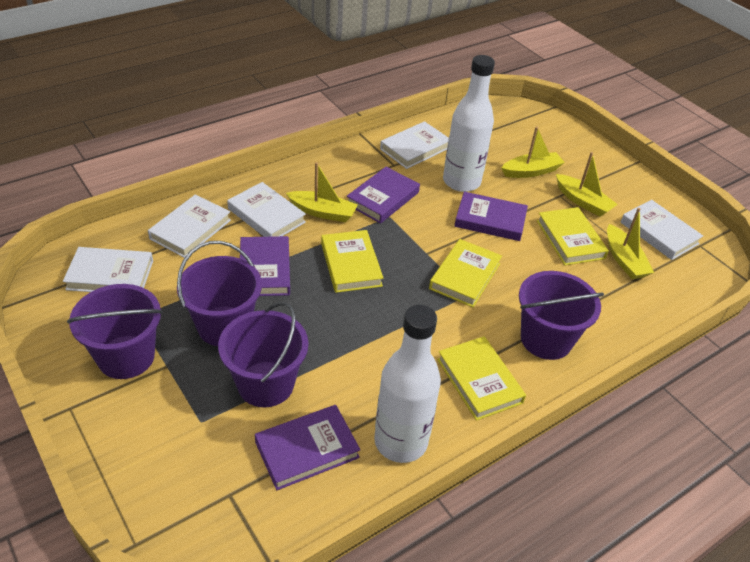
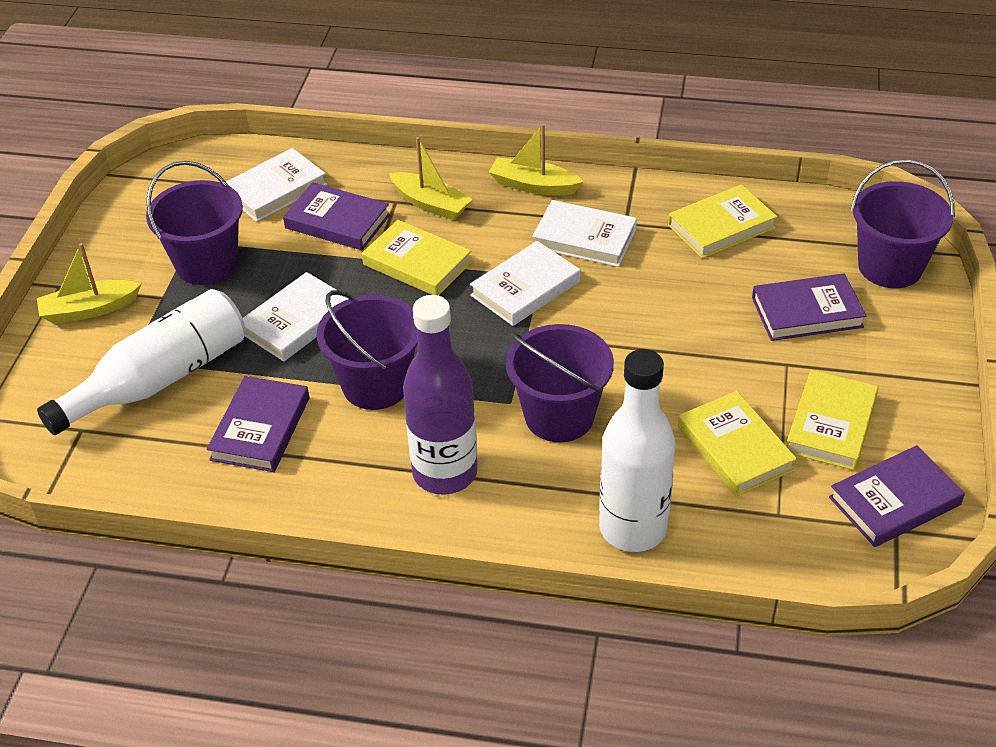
purple bottle: none = 0 -> [403,295,478,495] = 1
white book: [63,247,153,292] [148,194,231,258] [227,182,306,237] [380,121,449,169] [621,200,703,260] = 5 -> [226,148,327,222] [243,272,348,362] [470,241,580,326] [532,200,637,267] = 4
yellow boat: [286,162,358,222] [501,127,565,178] [556,152,618,217] [607,208,654,279] = 4 -> [37,243,141,324] [389,137,473,220] [489,124,583,195] = 3

